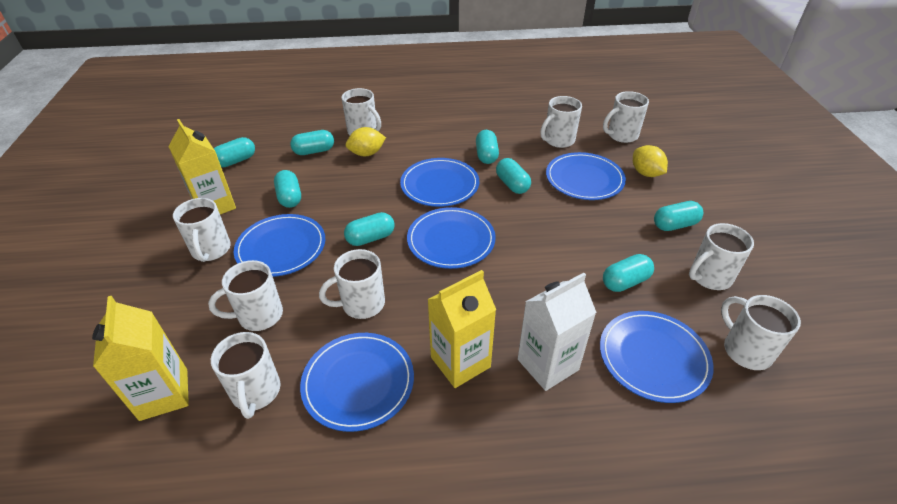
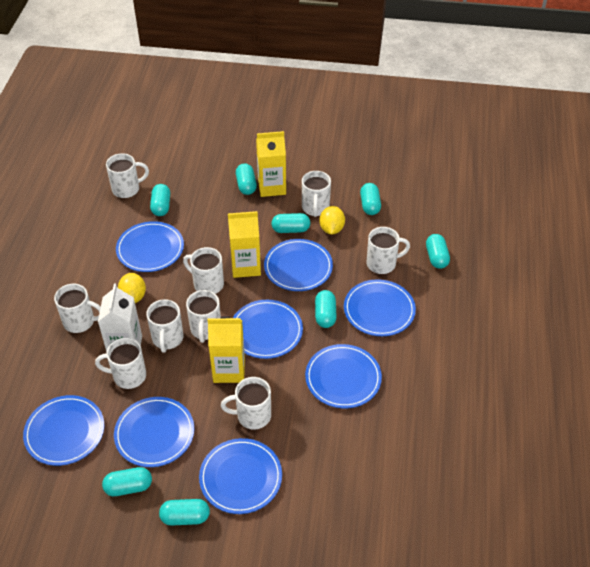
blue plate: [234,214,325,277] [300,333,414,432] [400,158,479,207] [407,207,496,269] [546,152,626,200] [600,311,714,403] = 6 -> [23,395,104,466] [114,397,194,467] [116,221,184,272] [199,438,282,514] [233,300,303,359] [264,239,333,291] [305,344,382,408] [344,279,416,336] = 8

